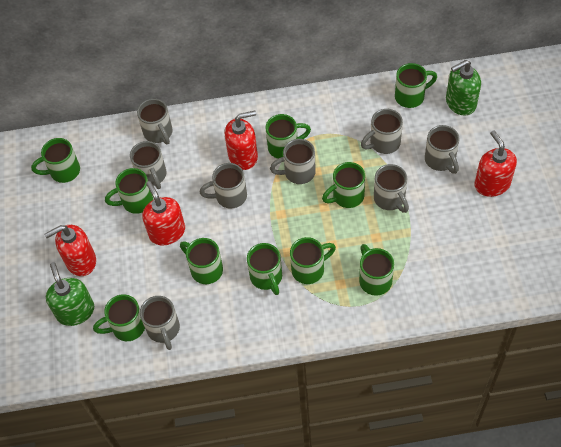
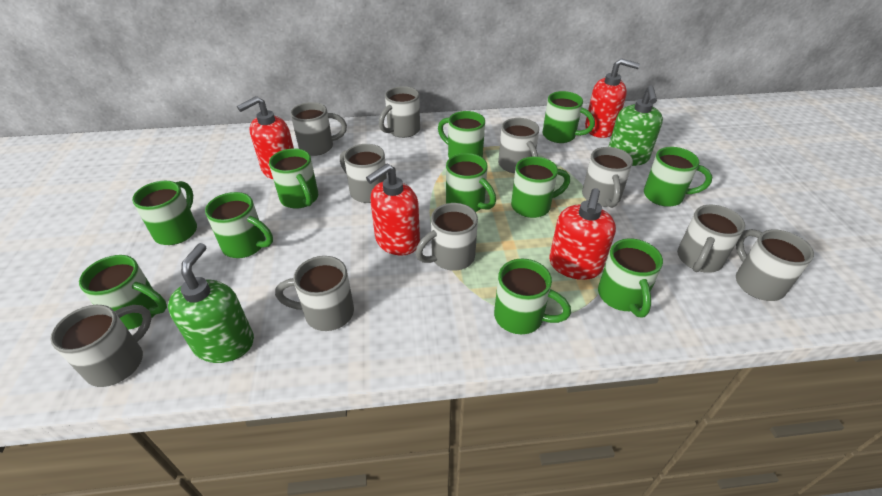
green mug: [31,138,80,183] [93,294,145,341] [105,168,153,214] [180,238,223,284] [247,243,282,295] [266,114,311,159] [290,237,336,284] [322,162,365,208] [359,244,394,295] [395,63,437,108] = 10 -> [79,255,167,330] [132,181,197,245] [205,192,273,258] [269,148,318,209] [438,111,485,158] [446,153,496,212] [494,259,571,334] [511,157,570,218] [543,91,595,143] [598,238,663,317] [644,147,712,207] = 11
grey mug: [130,141,166,189] [137,99,173,144] [140,296,180,350] [200,163,247,209] [270,139,316,184] [361,109,403,154] [374,164,409,213] [425,125,459,174] = 8 -> [50,305,152,387] [275,256,354,331] [290,102,347,156] [340,144,387,203] [379,86,420,138] [415,203,478,271] [498,118,539,173] [582,147,633,208] [677,205,745,273] [736,229,814,301] = 10

